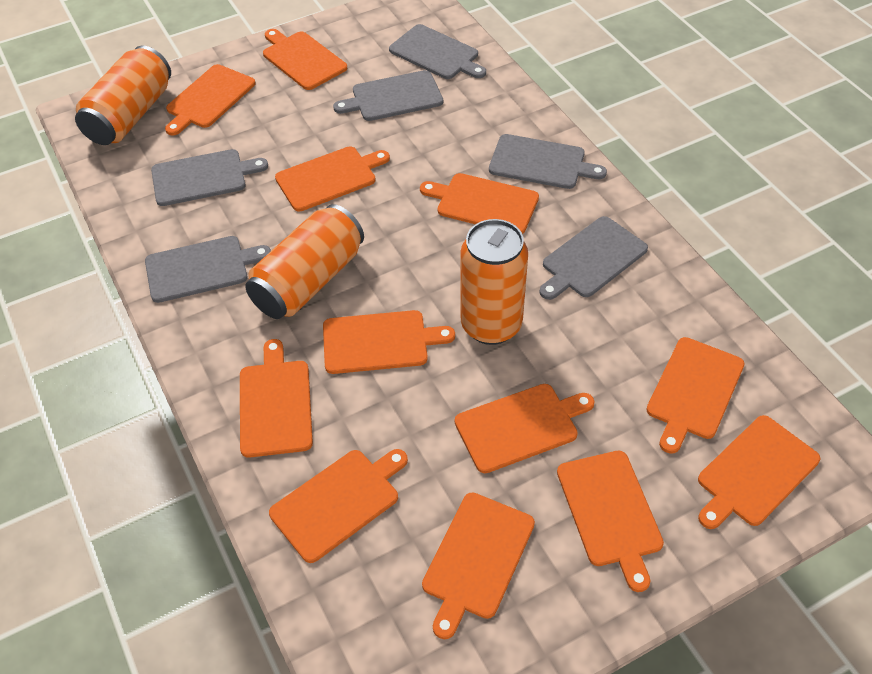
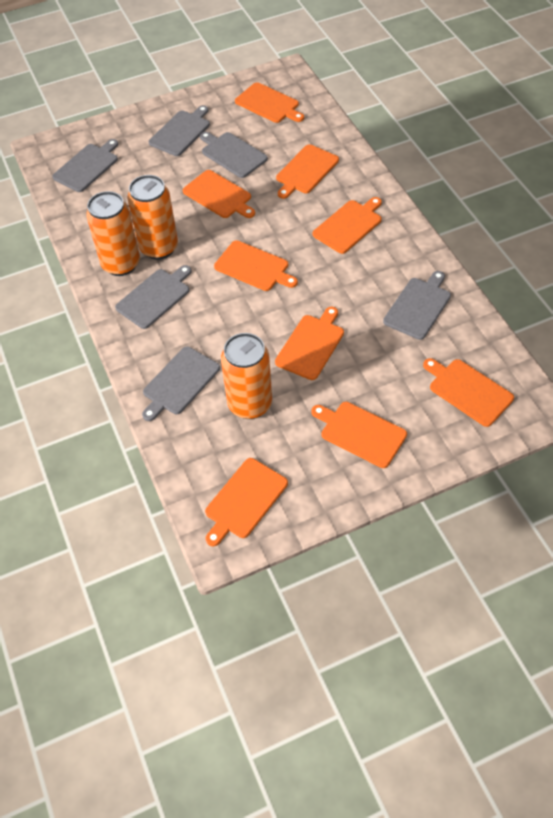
orange cutting board: [165,64,256,135] [240,339,313,458] [263,29,348,90] [269,449,408,563] [275,146,390,211] [323,310,455,374] [420,173,539,234] [422,492,535,639] [455,384,595,473] [557,451,664,592] [646,337,745,454] [698,415,820,529] = 12 -> [183,170,255,218] [205,458,288,546] [214,240,298,291] [235,82,304,123] [275,307,344,380] [276,144,339,199] [311,402,407,468] [313,197,382,254] [423,358,514,427] = 9

